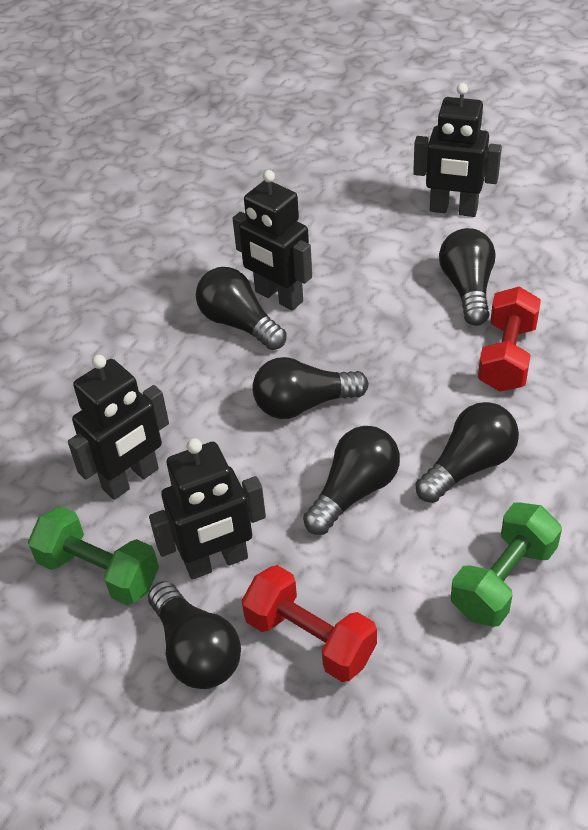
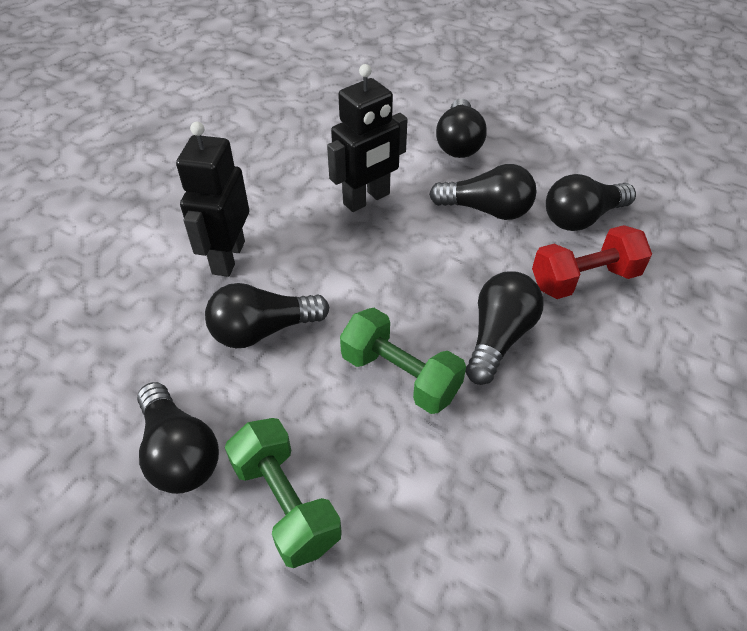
black robot: [68,355,169,500] [149,439,266,580] [233,170,312,311] [413,83,502,217] = 4 -> [176,122,249,277] [327,64,408,212] = 2
red dumbbell: [242,565,377,682] [478,286,541,392] = 2 -> [532,225,652,299] = 1

